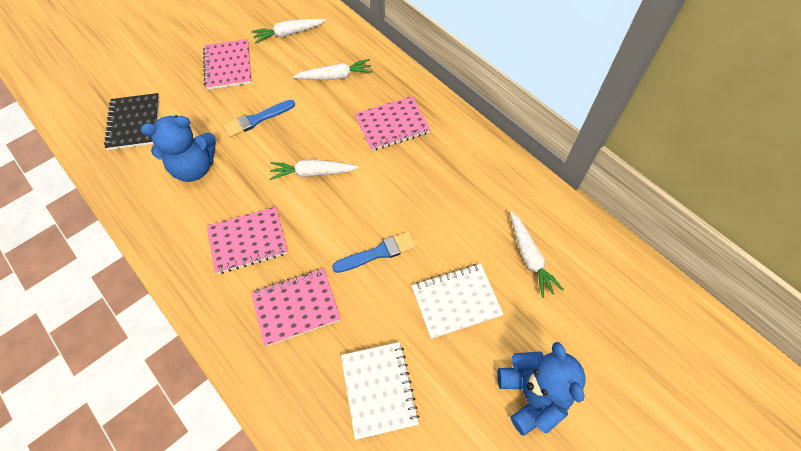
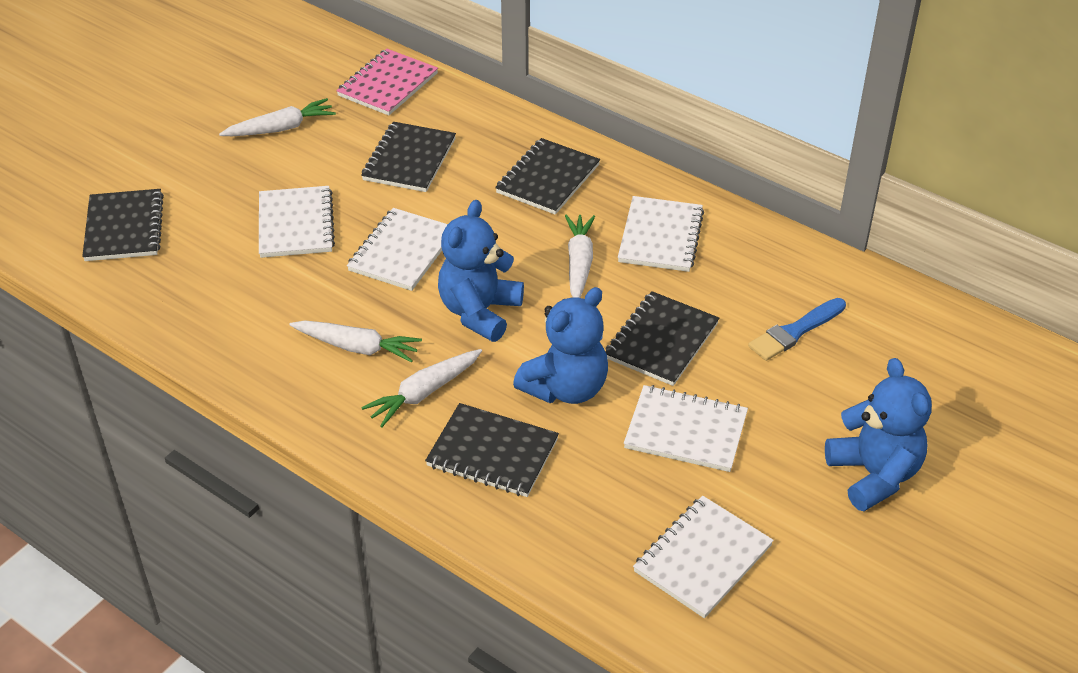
black notebook: [104,93,159,150] = 1 -> [82,189,164,261] [361,122,456,192] [425,403,559,497] [495,138,600,215] [605,291,719,386] = 5
blue brush: [223,100,295,137] [332,232,416,273] = 2 -> [748,298,846,361] = 1
blue teddy bear: [141,115,216,182] [497,342,585,436] = 2 -> [438,200,524,342] [513,287,608,404] [825,358,932,511] = 3
pink notebook: [203,39,252,90] [207,207,288,274] [251,269,341,346] [355,96,430,151] = 4 -> [336,49,438,115] = 1
white notebook: [341,342,420,440] [411,264,503,339] = 2 -> [259,186,335,258] [347,208,448,291] [618,196,704,272] [624,385,748,472] [633,496,774,618] = 5

